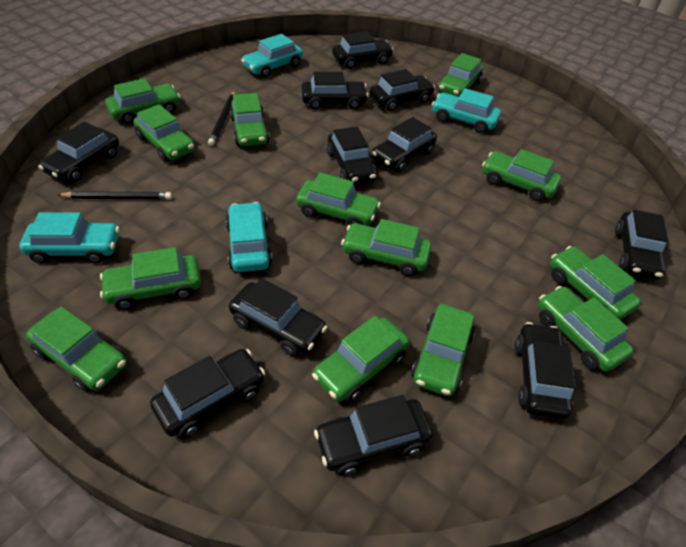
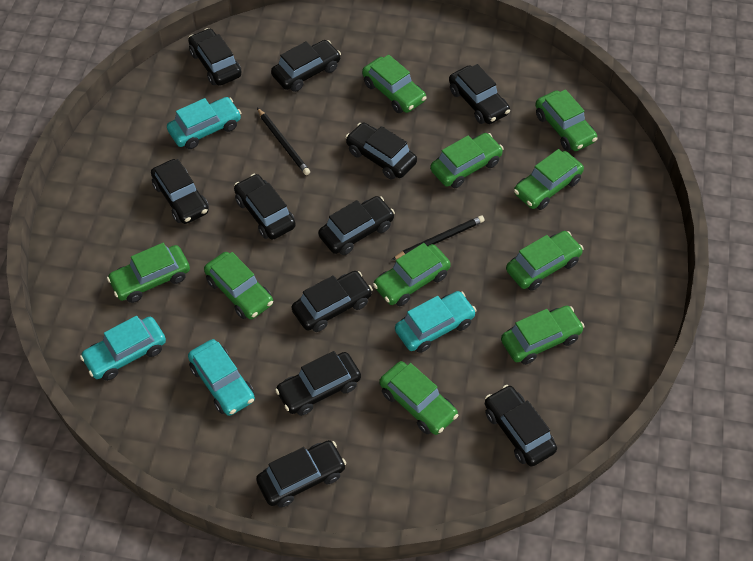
green car: [26,306,126,392] [100,247,201,310] [105,78,180,124] [133,104,195,162] [230,93,270,146] [296,173,381,226] [312,316,410,402] [341,219,431,276] [411,304,475,396] [437,53,483,97] [482,149,561,201] [538,286,634,372] [550,246,641,320] = 13 -> [107,243,190,303] [204,252,273,319] [362,54,427,113] [373,243,451,306] [379,361,458,435] [430,133,504,188] [501,306,585,365] [506,231,584,291] [514,149,584,210] [535,89,598,151] = 10

